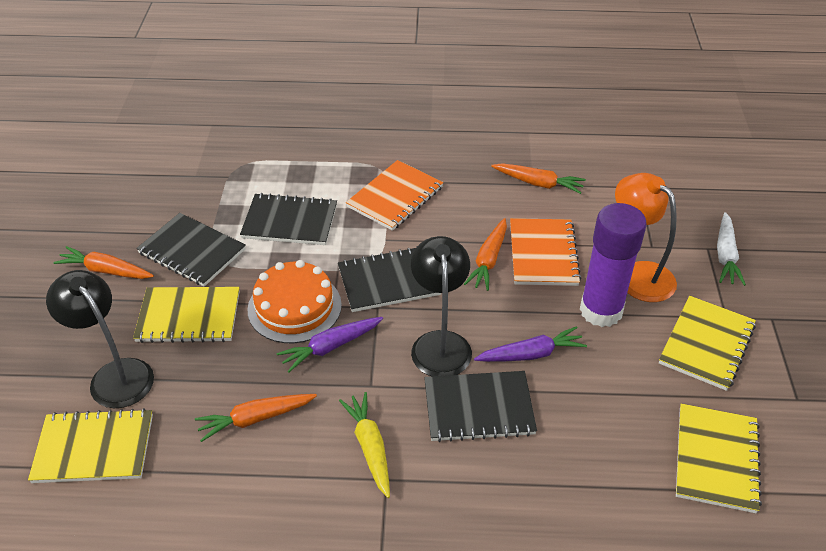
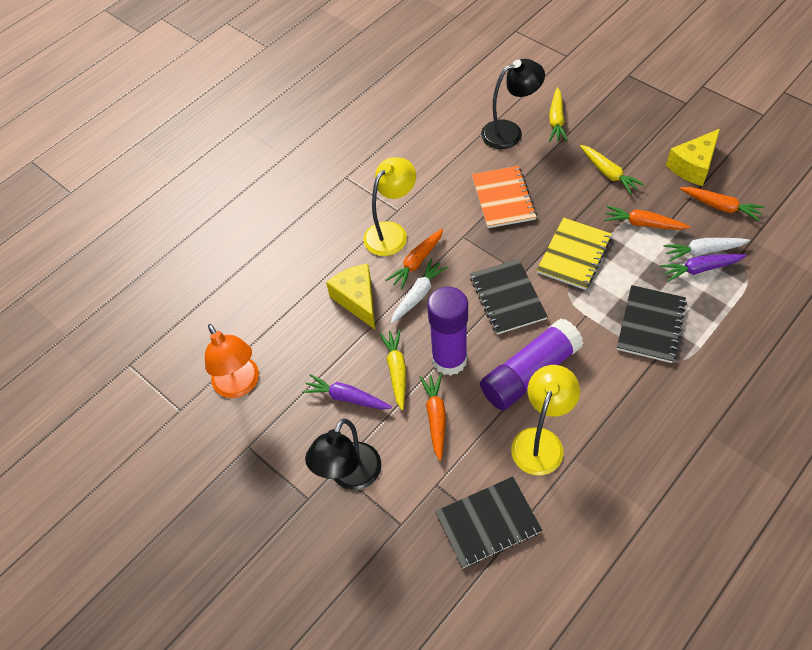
black notebook: [136,213,246,287] [240,193,337,245] [338,248,441,312] [424,371,537,442] = 4 -> [435,477,542,568] [470,259,548,335] [617,285,687,363] = 3
orange cake: [247,260,342,343] = 1 -> none = 0
orange notebook: [346,160,443,231] [510,218,581,286] = 2 -> [472,166,537,228] = 1
purple glue stick: [580,203,647,327] = 1 -> [427,287,468,376] [480,318,584,410] = 2
white carrot: [717,212,746,286] = 1 -> [391,259,448,324] [663,238,750,261] = 2
yellow carrot: [339,392,390,498] = 1 -> [379,329,406,410] [549,87,568,142] [580,145,644,195] = 3
yellow cheese: none = 0 -> [326,264,375,329] [666,129,720,186] = 2
yellow lamp: none = 0 -> [364,157,416,256] [511,365,580,475] = 2
yellow notebook: [28,408,153,483] [133,287,240,343] [659,296,756,391] [676,404,762,513] = 4 -> [537,218,612,290] = 1

